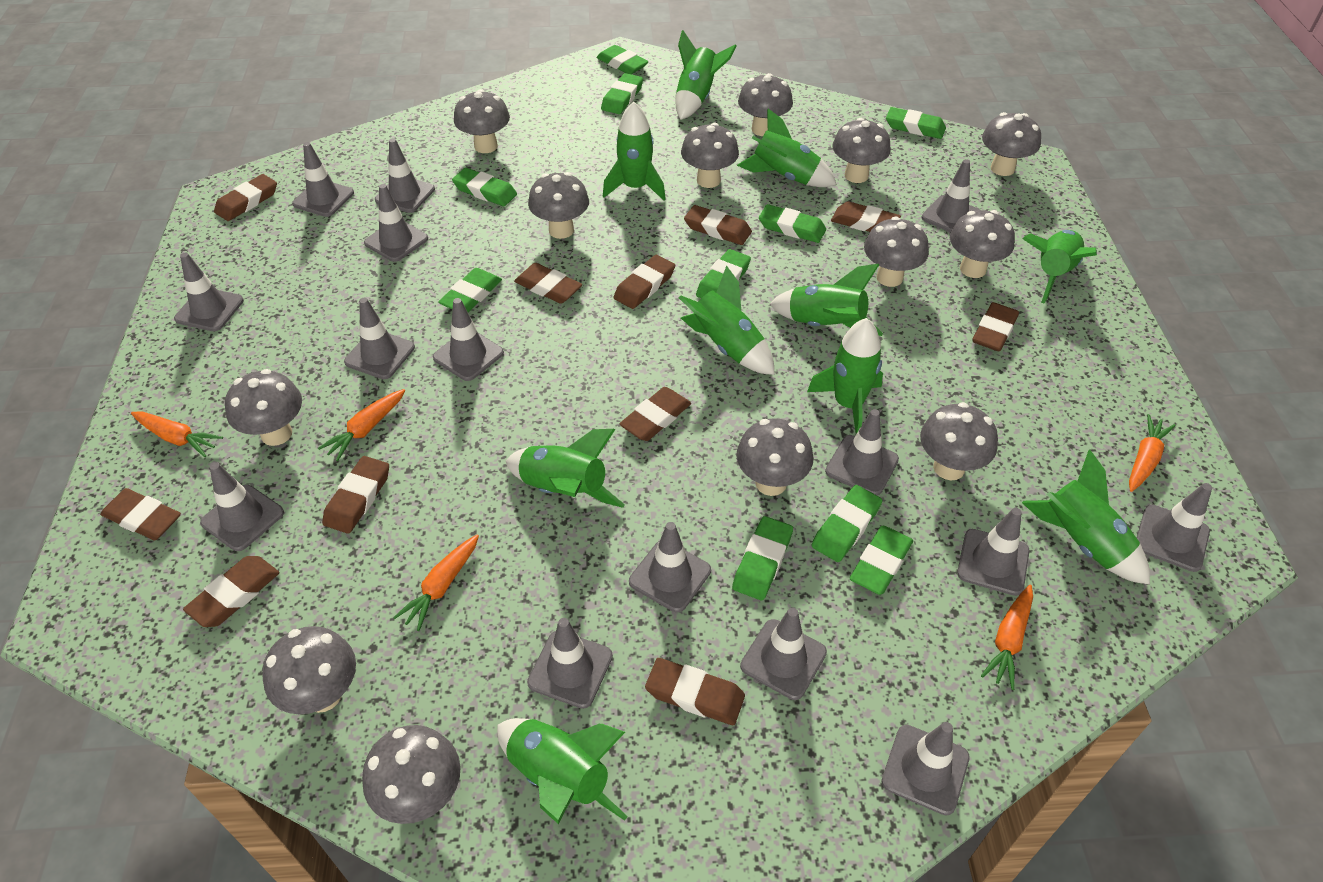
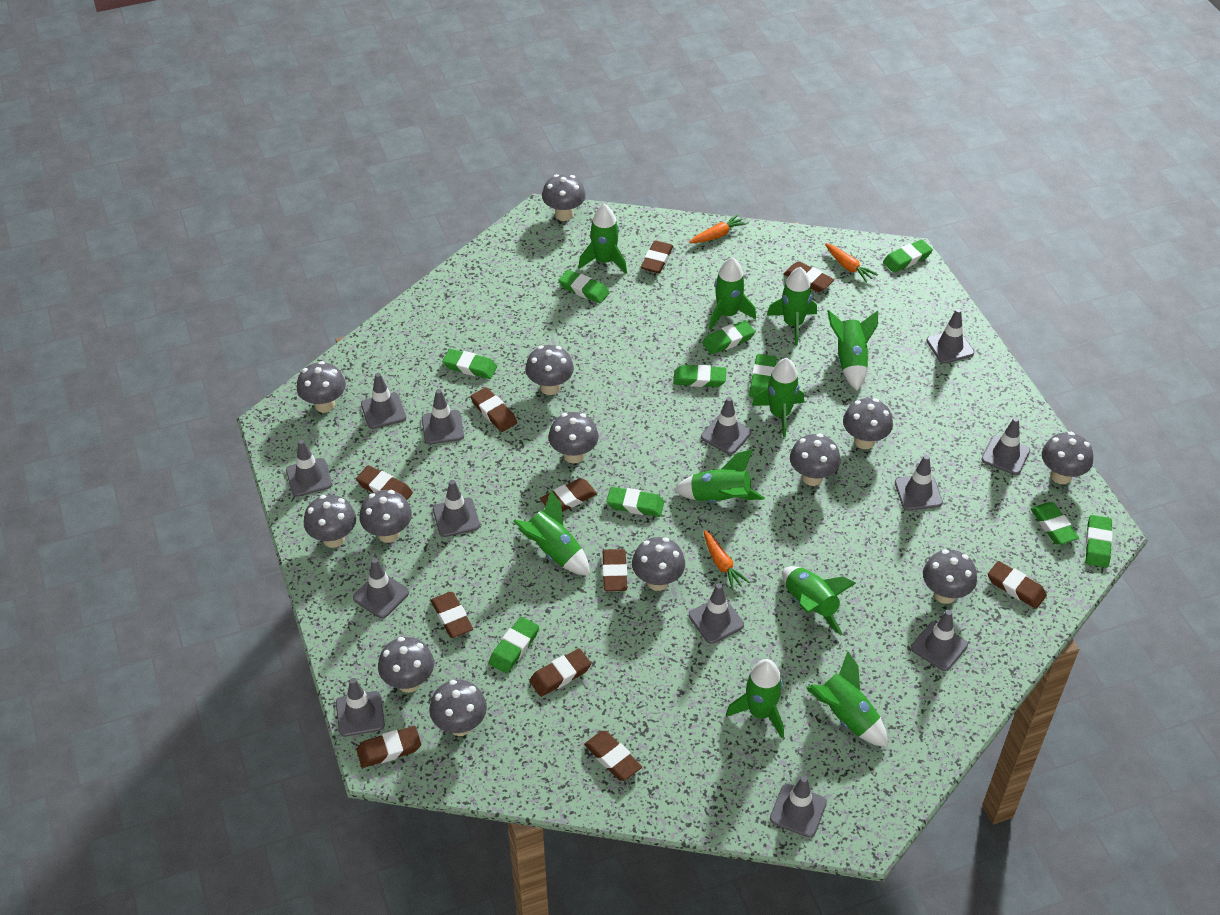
grey traffic cone: [174,253,244,331] [200,462,284,551] [292,142,354,217] [344,298,415,379] [364,184,428,262] [375,138,435,213] [433,298,504,381] [527,618,613,709] [629,522,711,612] [740,607,827,700] [825,409,899,495] [882,722,970,815] [922,159,980,233] [957,508,1030,596] [1137,483,1212,572] = 15 -> [286,439,332,497] [336,678,385,737] [353,558,409,618] [361,373,406,429] [422,389,464,444] [433,480,480,537] [689,583,744,644] [701,397,752,455] [770,776,827,838] [895,455,943,511] [911,610,968,671] [926,308,974,364] [982,417,1030,475] = 13
orange carrot: [131,411,223,457] [318,389,405,461] [393,534,479,631] [981,585,1033,690] [1129,414,1176,492] = 5 -> [689,214,747,243] [704,530,750,590] [825,243,878,283] = 3

